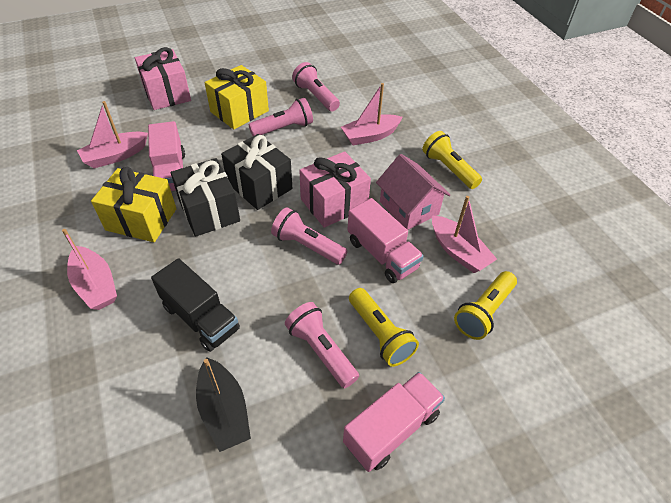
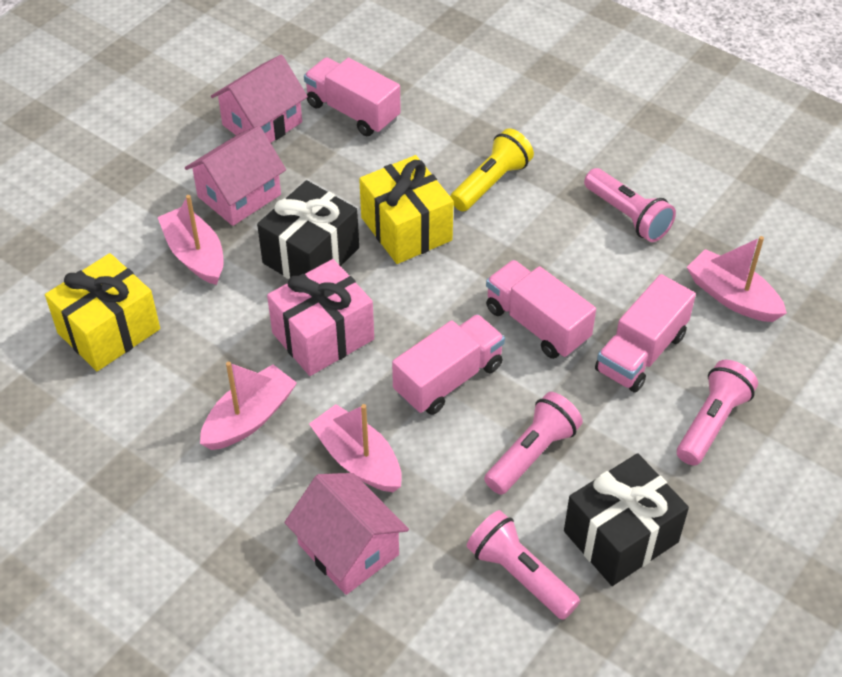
black boat: [196,357,251,452] = 1 -> none = 0
black truck: [151,258,240,352] = 1 -> none = 0
pink gift: [135,47,191,110] [299,151,371,228] = 2 -> [267,259,374,376] = 1
pink house: [376,154,450,230] = 1 -> [185,126,286,226] [211,55,308,143] [285,473,409,595] = 3
pink truck: [148,121,185,192] [343,372,445,472] [348,198,424,283] = 3 -> [304,57,401,136] [392,314,505,415] [486,260,596,359] [595,274,696,393] = 4
yellow flashlight: [349,288,419,367] [422,131,482,189] [454,271,517,340] = 3 -> [450,128,534,211] = 1

